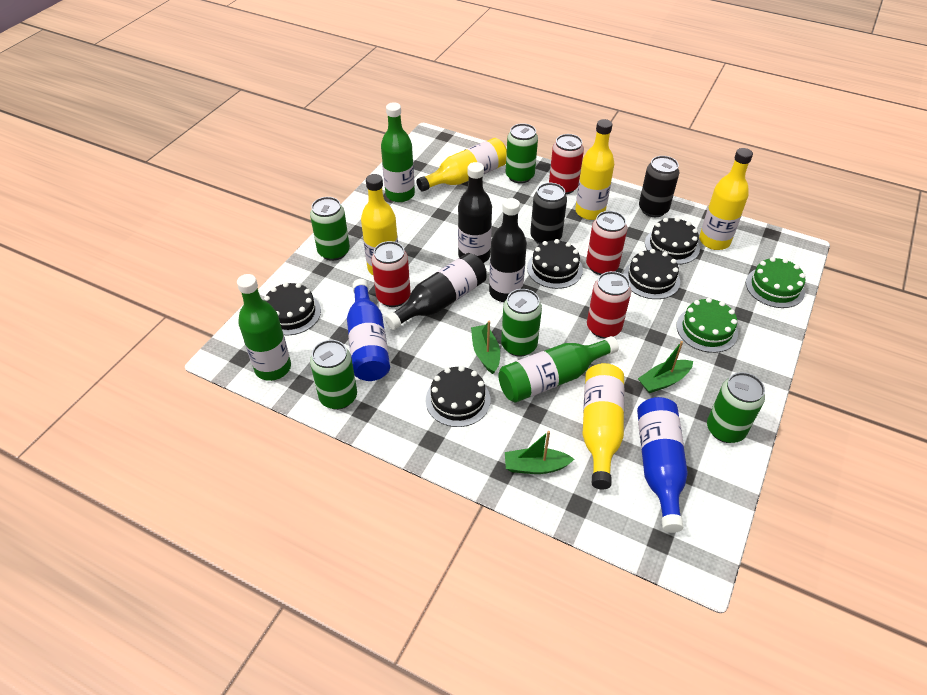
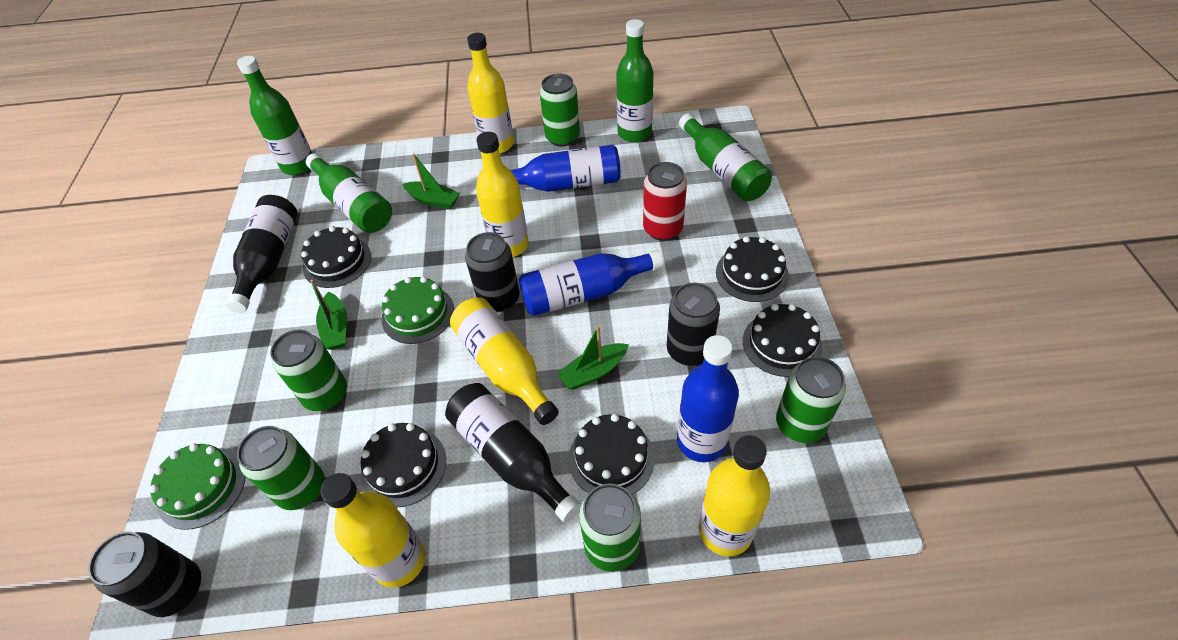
black bottle: [385,253,487,330] [458,162,492,263] [489,198,527,302] = 3 -> [226,195,298,313] [445,383,581,523] = 2
black can: [530,183,567,244] [639,156,679,217] = 2 -> [88,532,201,617] [465,232,520,312] [667,283,720,366] = 3
blue bottle: [347,279,390,381] [637,397,688,533] = 2 -> [511,145,621,192] [519,250,663,316] [677,335,739,462] = 3
green bottle: [237,274,291,381] [381,102,415,202] [498,336,619,403] = 3 -> [237,56,313,175] [306,153,392,233] [616,19,654,142] [679,113,772,201] = 4
red can: [372,241,410,307] [549,134,584,194] [586,211,627,275] [587,271,631,338] = 4 -> [643,162,687,241] = 1

